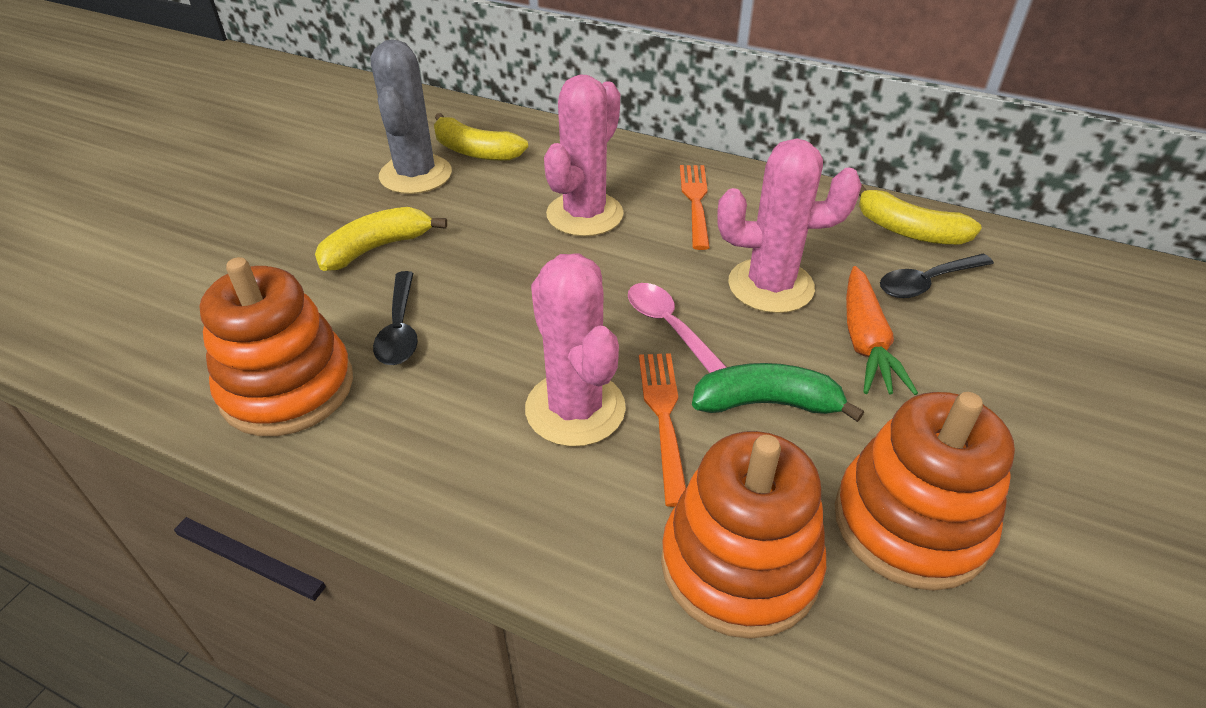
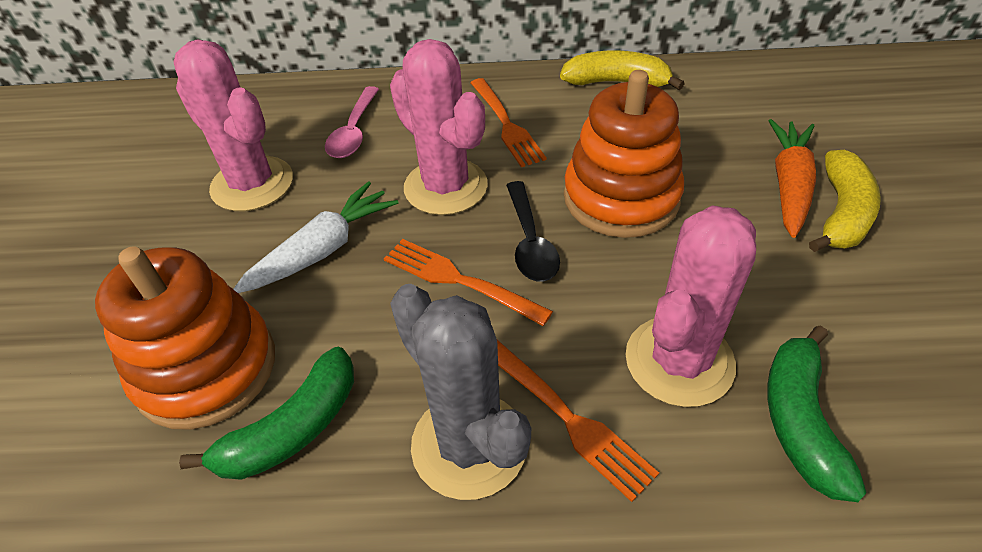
black spoon: [373,271,418,365] [880,254,994,298] = 2 -> [506,181,560,282] = 1
green banana: [692,363,864,422] = 1 -> [179,347,354,480] [767,325,867,502] = 2
orange fork: [639,353,686,507] [680,165,710,250] = 2 -> [384,239,553,326] [471,78,547,167] [497,340,659,502] = 3
orange stacking toy: [199,257,353,436] [661,431,826,639] [835,392,1015,591] = 3 -> [95,247,275,430] [564,70,684,238] = 2
white carrot: none = 0 -> [233,181,398,293] = 1
yellow banana: [315,207,447,271] [434,113,528,161] [859,185,982,245] = 3 -> [560,50,685,90] [809,150,881,252] = 2

